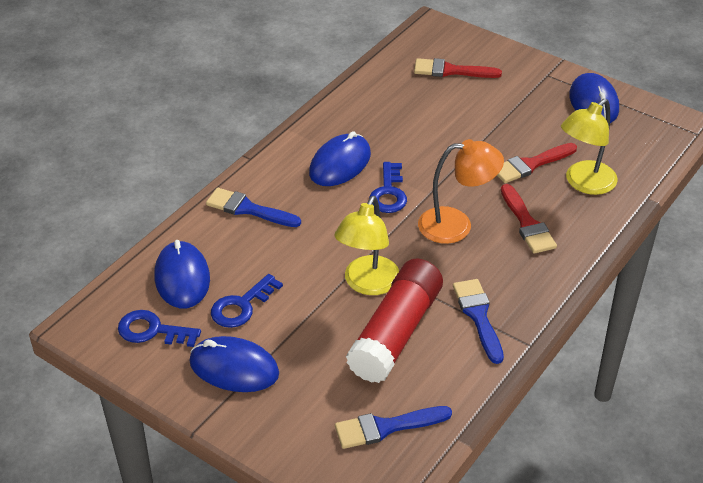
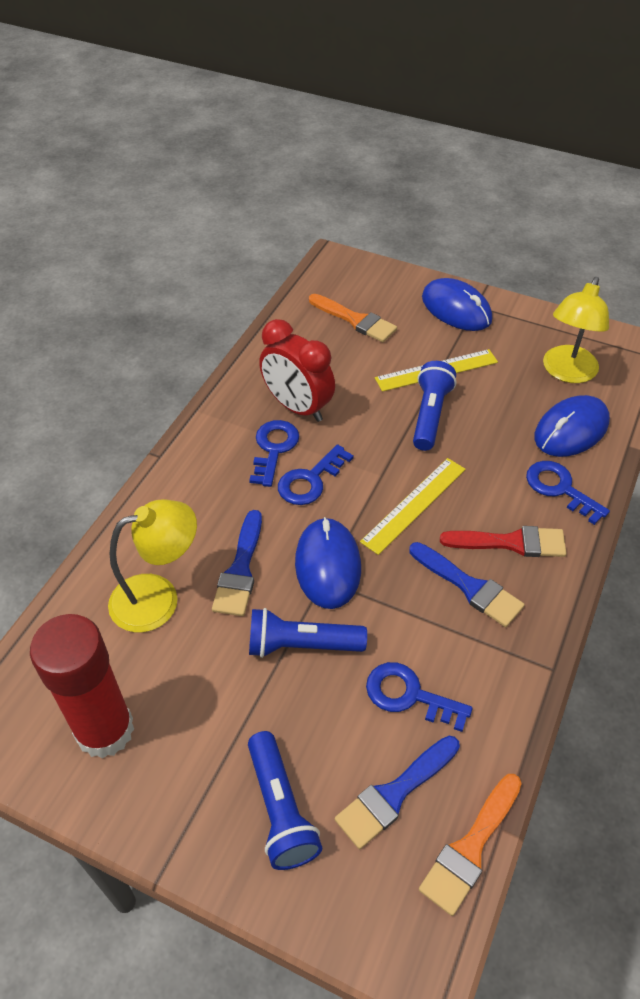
blue flashlight: none = 0 -> [248,731,322,870] [249,608,367,658] [413,361,456,451] = 3
blue key: [118,310,201,347] [211,274,283,328] [369,162,407,213] = 3 -> [249,420,299,487] [278,445,354,505] [366,662,473,732] [526,461,610,525] = 4
blue mouse: [154,240,210,308] [189,336,279,392] [309,131,371,186] [569,73,619,123] = 4 -> [295,517,361,609] [422,278,492,331] [534,395,610,457] = 3
orange brush: none = 0 -> [309,294,397,342] [419,774,522,916] = 2
orange lamp: [418,139,504,244] = 1 -> none = 0
red brush: [414,58,502,78] [497,143,577,183] [501,184,557,254] = 3 -> [440,526,567,557] = 1
red clock: none = 0 -> [259,319,335,422] = 1
yellow ruler: none = 0 -> [360,458,466,555] [375,349,498,392] = 2

